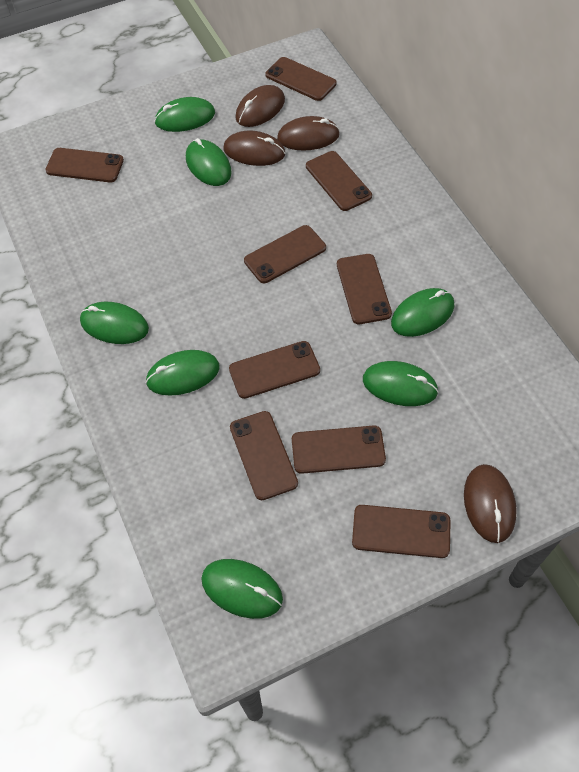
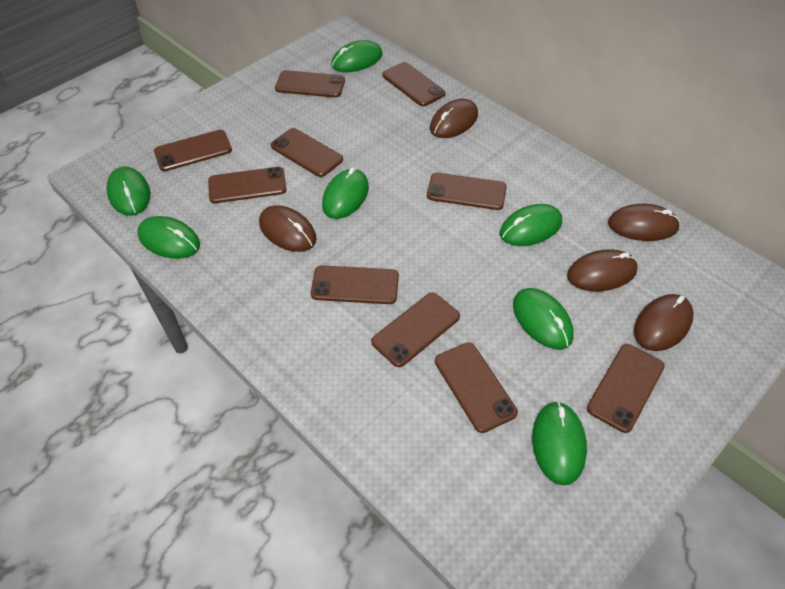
brown mouse: [223,131,285,166] [235,85,285,127] [277,116,340,151] [464,464,517,543] = 4 -> [259,205,317,252] [430,99,478,138] [567,249,638,292] [608,204,680,241] [634,294,694,351] = 5
brown phone: [45,148,124,182] [229,341,320,399] [230,411,298,500] [244,225,326,283] [265,57,336,101] [292,425,386,474] [306,151,372,211] [337,254,392,324] [352,505,450,558] = 9 -> [154,130,232,171] [208,167,287,203] [271,128,343,177] [275,70,345,98] [311,265,399,304] [371,292,460,367] [382,62,446,106] [427,172,507,210] [435,342,518,433] [587,344,665,433] = 10

